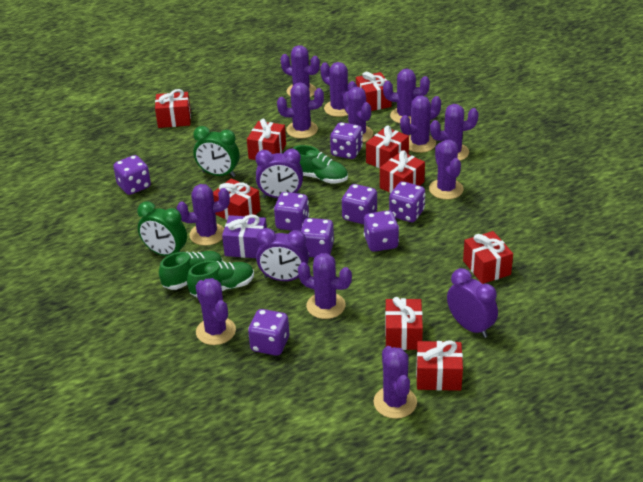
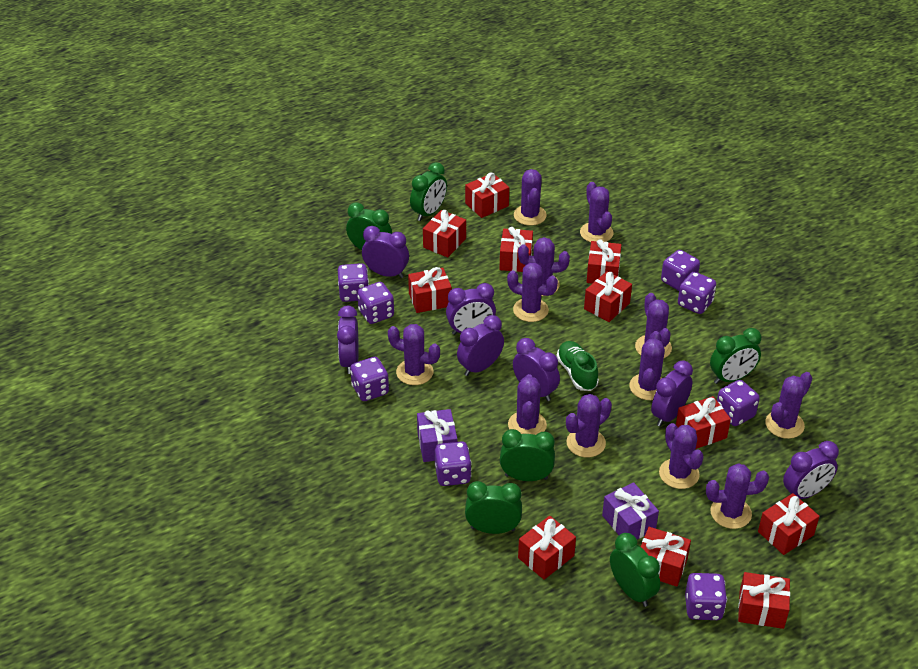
green clock: [137,201,187,256] [193,126,239,177] = 2 -> [346,202,392,250] [410,162,447,221] [465,481,522,534] [500,429,555,481] [610,533,660,607] [710,328,761,384] = 6
green shoe: [159,251,223,290] [187,261,254,298] [293,145,348,184] = 3 -> [557,341,599,391] = 1
purple clock: [255,149,303,198] [256,228,309,281] [447,268,498,338] = 3 -> [337,306,359,374] [362,226,409,278] [446,283,496,335] [457,315,504,376] [513,338,560,401] [651,360,693,427] [783,441,839,499] = 7
purple gift: [222,215,267,258] = 1 -> [417,409,457,462] [602,482,659,539] = 2
red gift: [155,89,191,128] [213,178,261,220] [247,119,286,160] [356,72,392,111] [366,126,409,168] [380,150,425,193] [385,297,423,350] [416,340,463,391] [463,231,513,284] = 9 -> [408,267,452,313] [423,210,466,257] [465,173,509,218] [499,227,533,272] [518,516,576,580] [584,271,632,322] [587,239,621,284] [641,527,691,587] [676,396,731,449] [738,572,790,629] [758,493,819,555] = 11

